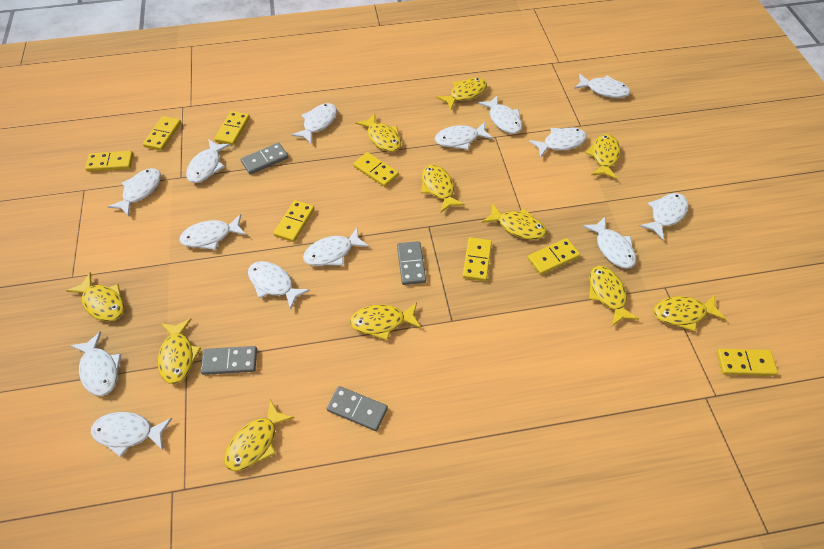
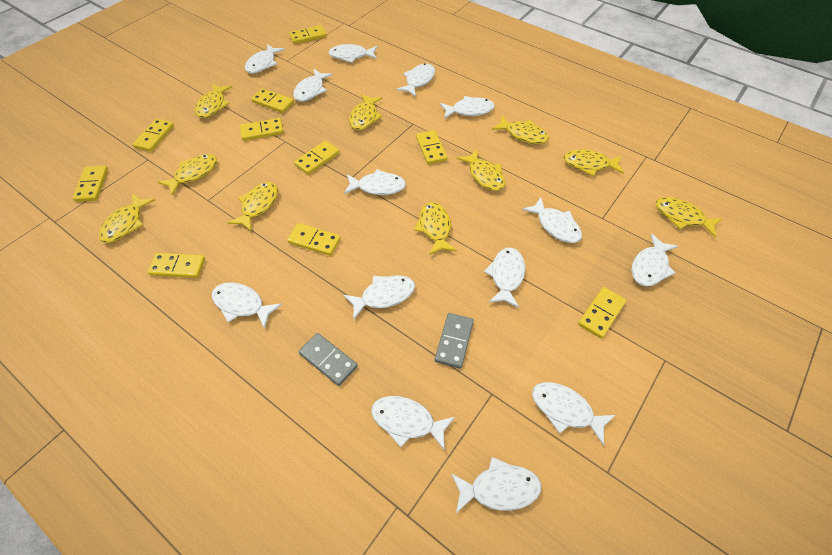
grey domino: [200,346,257,375] [241,143,288,175] [327,386,388,431] [397,241,426,285] = 4 -> [299,333,358,386] [435,313,474,369] = 2
yellow domino: [85,151,134,172] [143,116,181,151] [214,111,250,145] [274,200,315,242] [353,152,399,187] [462,237,492,281] [528,238,580,275] [717,349,778,376] = 8 -> [72,166,108,202] [132,119,174,152] [148,253,205,278] [240,118,284,141] [251,88,294,113] [287,223,341,256] [289,25,327,44] [294,141,340,175] [416,130,448,165] [578,287,626,339] = 10
yellow fish: [66,272,125,322] [158,319,201,384] [224,399,295,471] [350,302,421,340] [355,113,401,152] [421,165,465,212] [436,78,487,110] [482,203,547,240] [585,134,621,180] [589,266,639,326] [654,295,726,332] = 11 -> [99,193,156,243] [158,154,217,196] [195,83,232,118] [228,182,278,231] [349,94,383,130] [414,202,457,255] [457,150,506,191] [492,115,549,144] [563,149,624,176] [656,197,723,237] = 10

